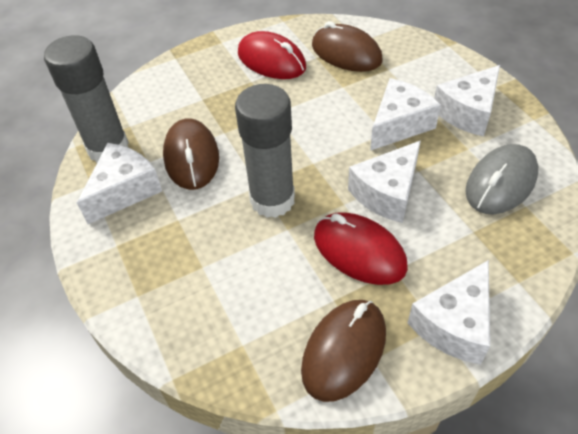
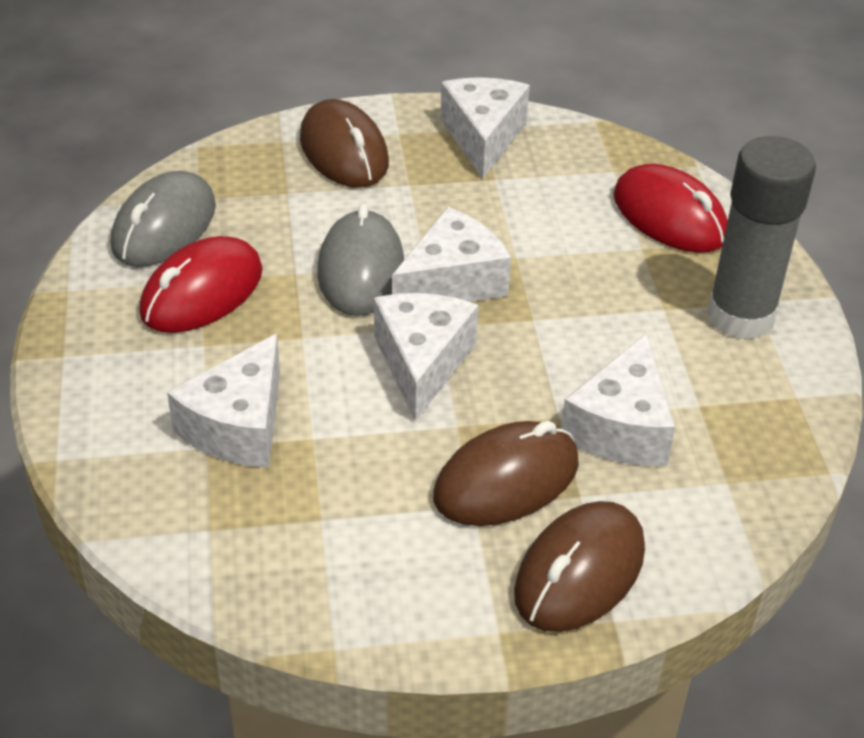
grey glue stick: [44,35,129,163] [235,84,295,218] = 2 -> [707,136,816,340] = 1
grey mouse: [465,144,538,215] = 1 -> [111,171,216,267] [317,203,404,316] = 2

